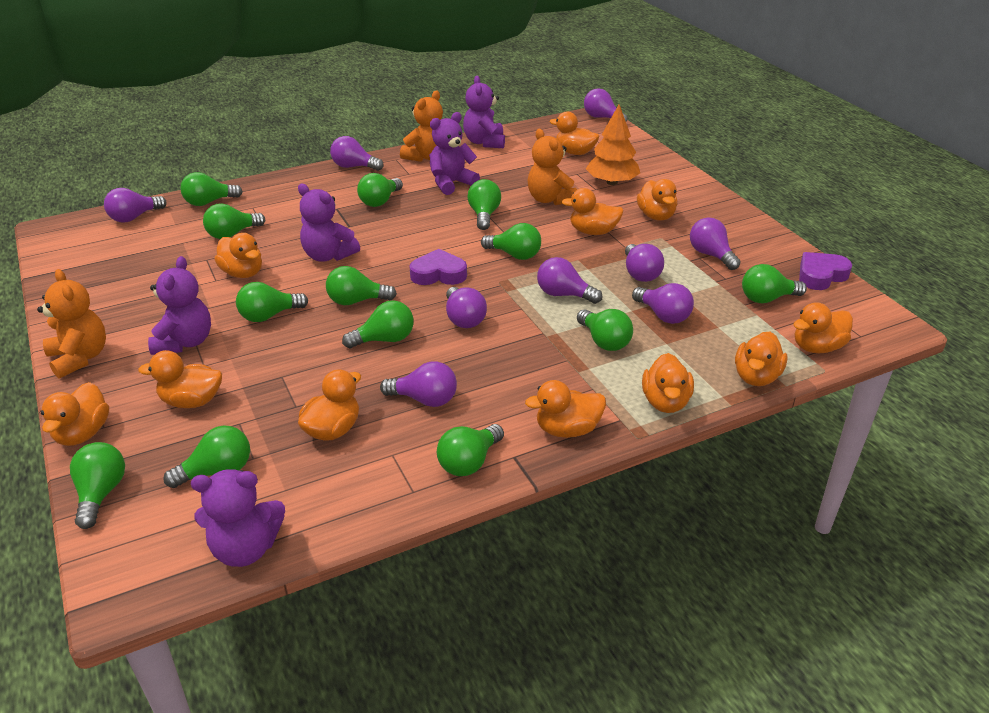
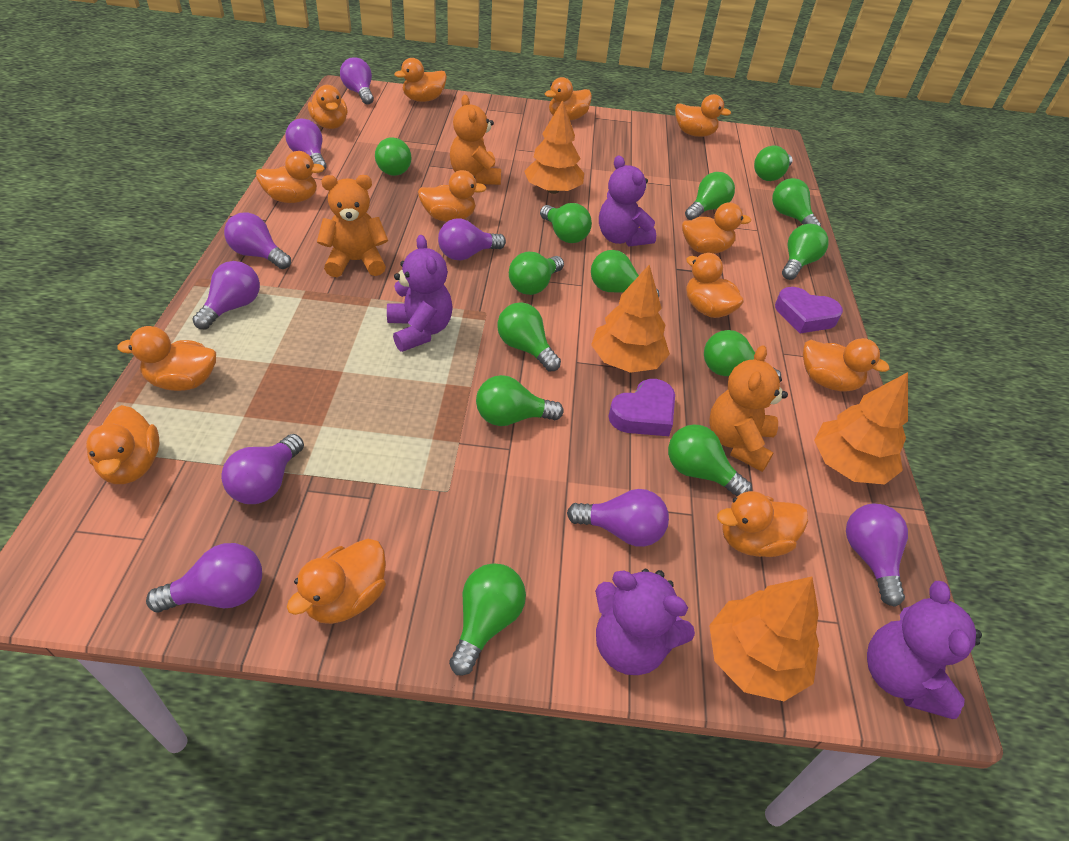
orange duck: [41,382,109,446] [138,350,222,408] [214,233,262,278] [298,369,361,440] [525,380,606,438] [550,111,600,155] [562,188,624,235] [637,179,677,220] [642,353,694,413] [735,332,788,386] [793,302,853,353] = 11 -> [86,405,159,484] [117,326,216,391] [256,151,325,203] [287,539,386,624] [308,85,347,129] [394,58,447,102] [418,170,487,222] [544,77,592,121] [675,94,731,137] [682,202,751,254] [686,253,744,318] [717,491,808,557] [803,338,890,391] = 13
orange tree: [586,105,640,185] = 1 -> [524,100,584,194] [591,265,670,373] [709,577,819,701] [814,372,908,484] = 4
purple teddy bear: [148,256,211,355] [191,469,285,567] [298,184,360,262] [429,112,480,195] [463,76,505,148] = 5 -> [387,235,453,352] [595,569,695,675] [599,155,656,247] [867,581,982,719] = 4

